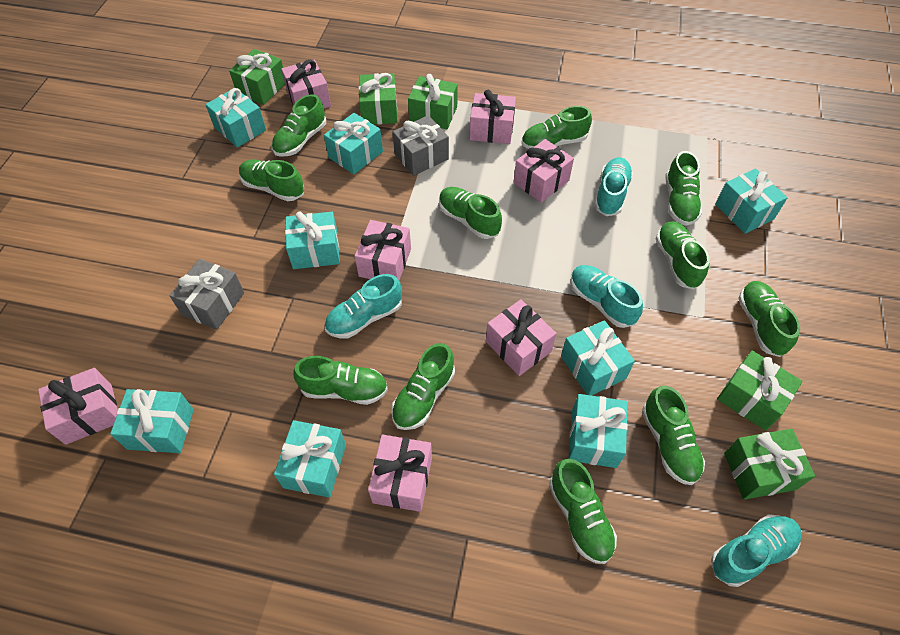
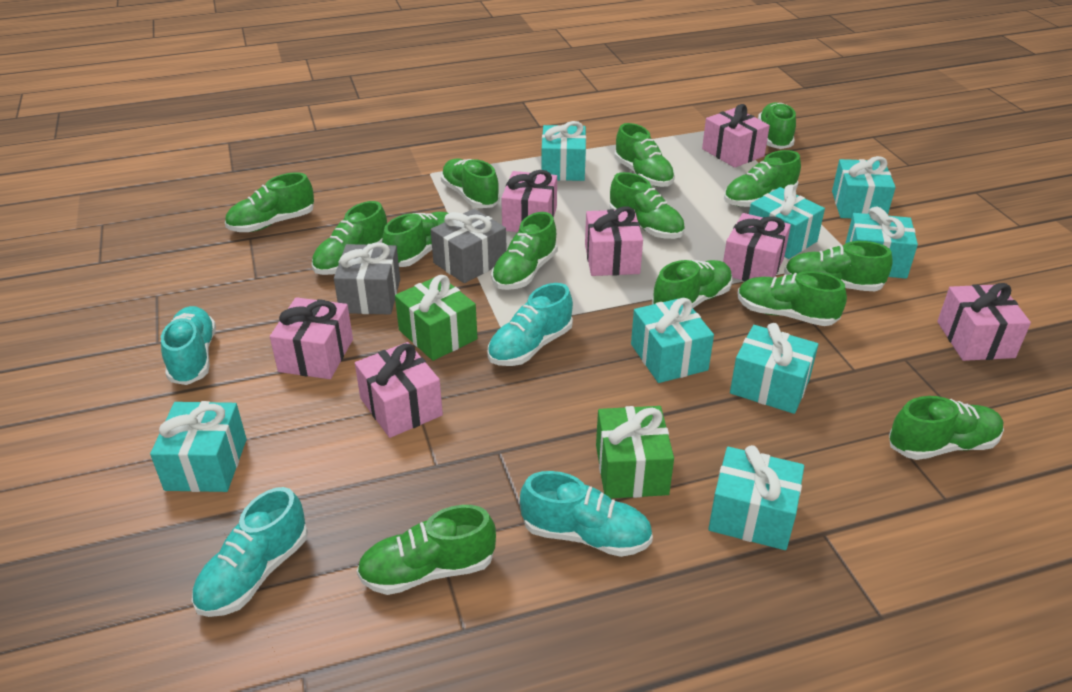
green gift: [229,49,285,105] [358,73,397,125] [408,74,458,129] [717,351,803,431] [724,429,815,500] = 5 -> [395,275,477,361] [596,406,674,498] = 2
green shoe: [239,159,304,201] [272,94,326,157] [293,356,388,405] [391,343,455,430] [439,187,502,239] [521,106,592,149] [549,459,617,564] [642,386,705,485] [656,221,710,289] [665,151,702,226] [738,281,800,357] = 11 -> [225,172,314,232] [312,201,387,275] [357,505,496,595] [382,212,448,267] [441,159,500,208] [491,212,558,290] [609,172,685,239] [615,123,675,187] [652,260,732,308] [724,150,801,207] [737,271,847,326] [758,102,796,149] [784,241,893,291] [889,396,1004,460] = 14

